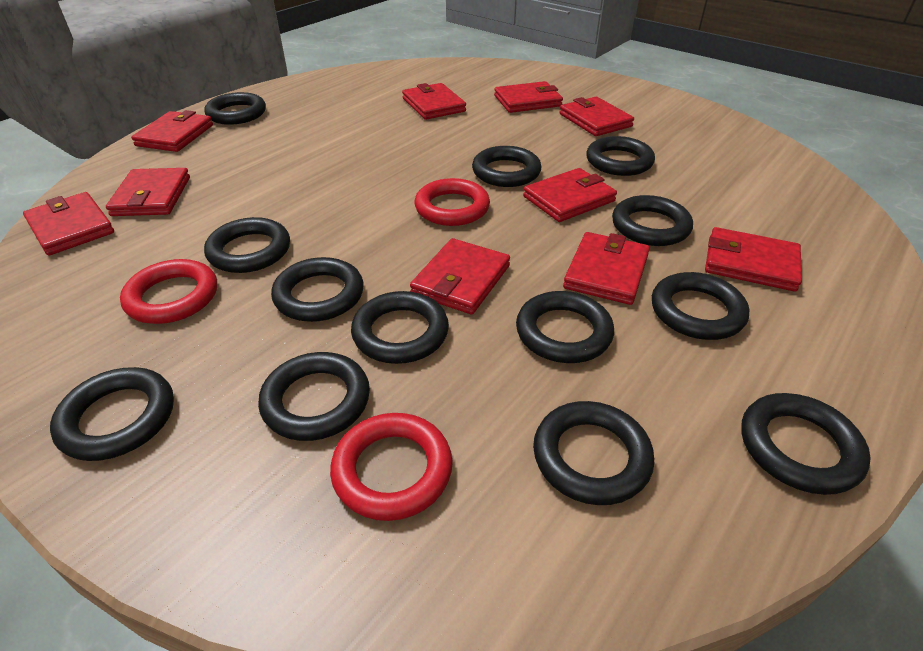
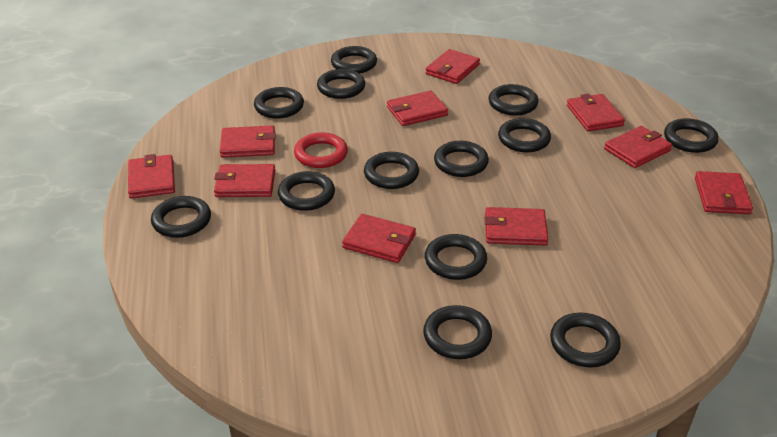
red ring: [120,259,217,324] [330,413,453,521] [415,178,490,226] = 3 -> [294,133,348,168] = 1

